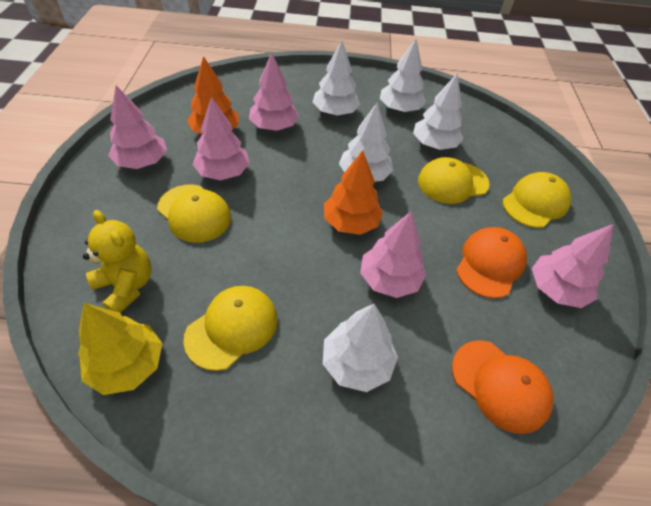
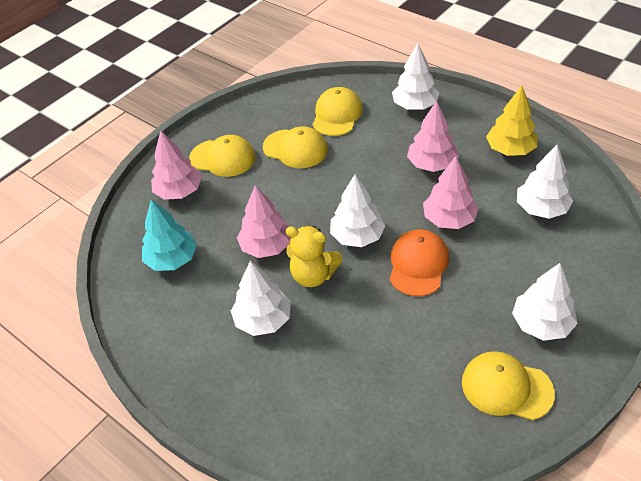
orange cap: [452,340,553,434] [456,227,527,298] = 2 -> [390,229,449,296] = 1
orange tree: [187,56,239,134] [324,150,383,235] = 2 -> none = 0
pink tree: [108,85,167,169] [193,97,250,180] [249,53,299,131] [360,211,426,298] [532,224,614,308] = 5 -> [151,130,202,200] [237,185,291,258] [407,101,459,172] [423,156,479,229] = 4
turquoise tree: none = 0 -> [142,199,197,271] = 1

